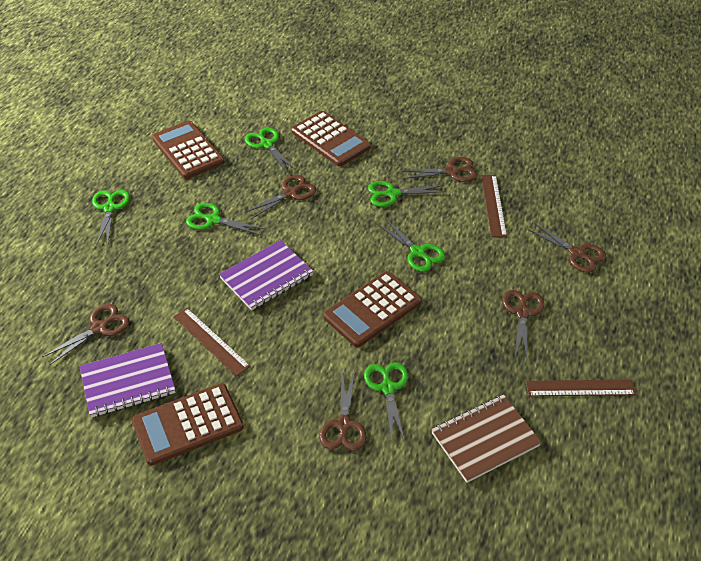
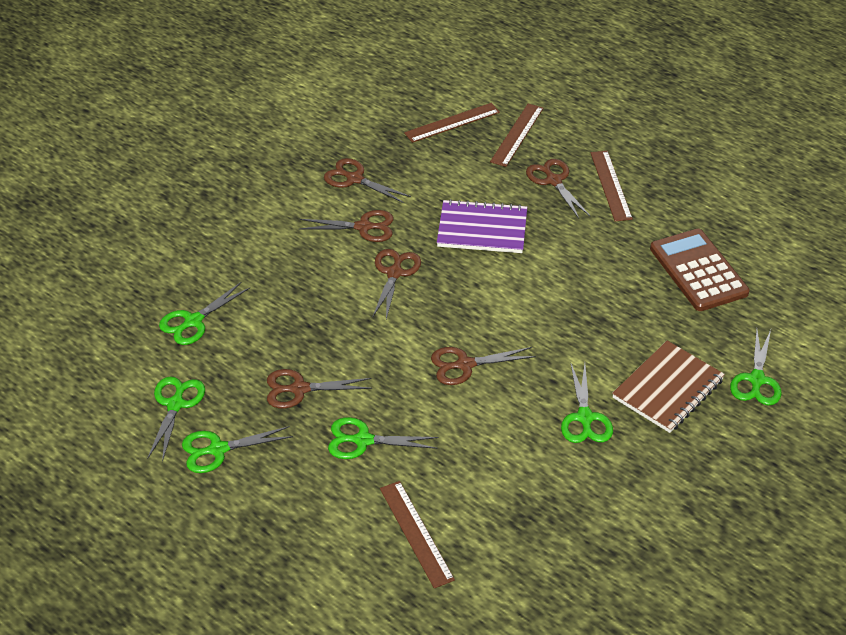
brown calculator: [132,383,244,466] [152,121,224,179] [291,111,371,167] [323,271,421,347] = 4 -> [650,229,750,311] = 1
brown ruler: [173,308,250,376] [481,175,507,237] [526,380,636,396] = 3 -> [380,481,455,588] [404,103,500,143] [490,104,543,167] [590,151,633,221] = 4
purple notebook: [79,343,175,417] [219,240,314,310] = 2 -> [437,199,527,253] = 1

